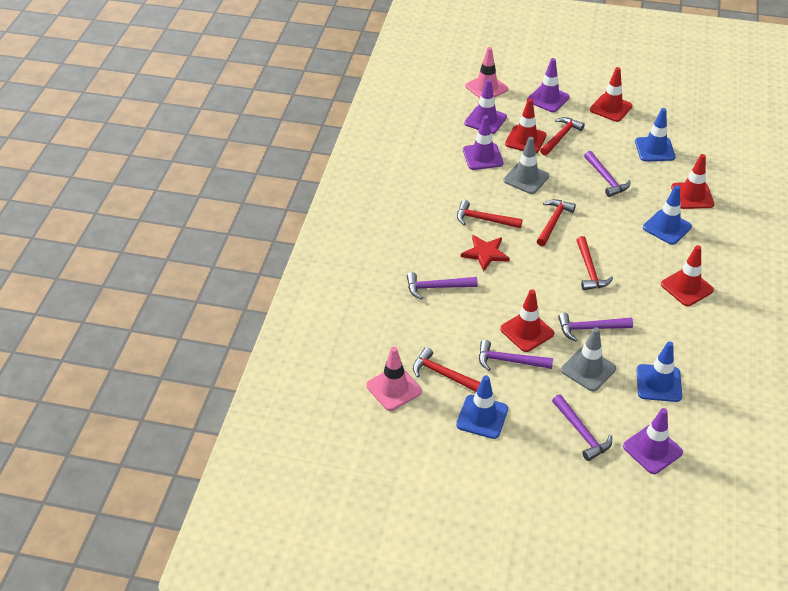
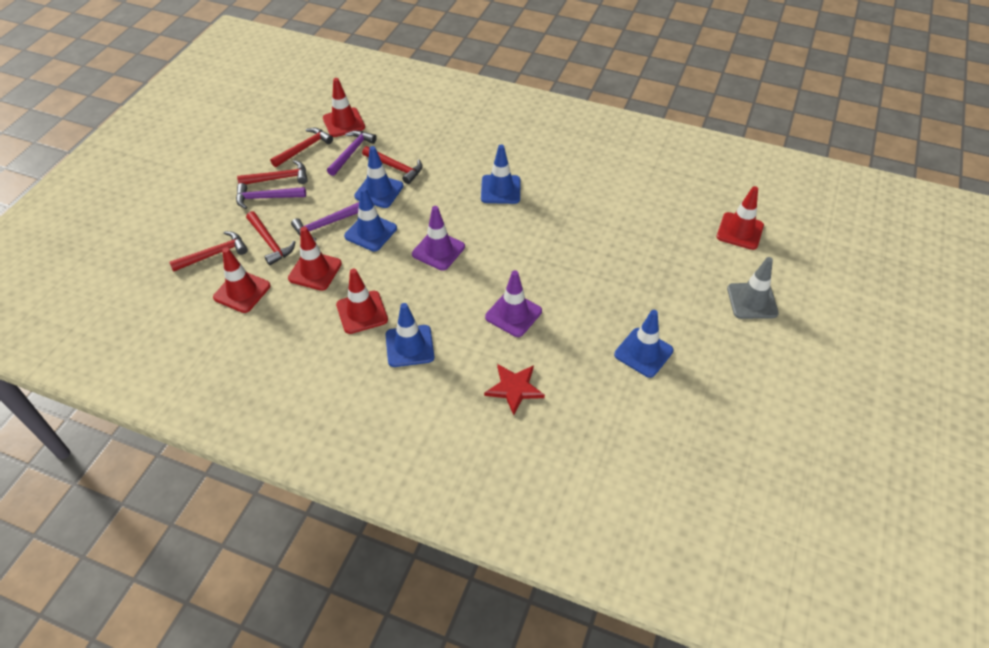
blue traffic cone: [456,375,508,439] [635,108,676,161] [637,341,682,402] [643,185,692,245] = 4 -> [344,187,397,252] [354,146,404,208] [386,303,434,367] [481,145,521,204] [614,310,674,378] = 5
grey traffic cone: [504,137,549,194] [561,327,616,391] = 2 -> [727,257,779,319] = 1
pink traffic cone: [366,347,422,411] [465,47,508,98] = 2 -> none = 0
purple hammer: [407,272,478,299] [479,340,553,371] [552,394,612,461] [558,313,633,341] [584,151,631,197] = 5 -> [236,183,306,209] [291,202,359,241] [327,130,377,176] = 3
purple traffic cone: [463,115,503,170] [464,79,507,134] [527,58,570,112] [623,408,683,474] = 4 -> [412,206,465,271] [485,270,542,337] = 2

